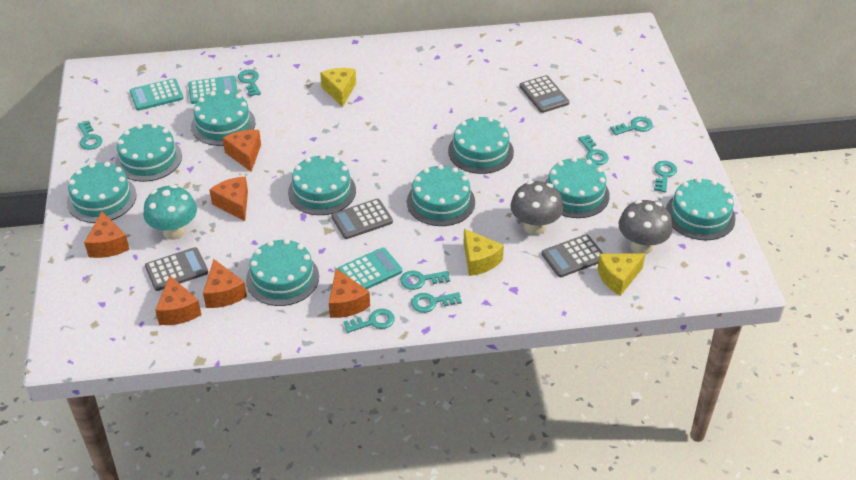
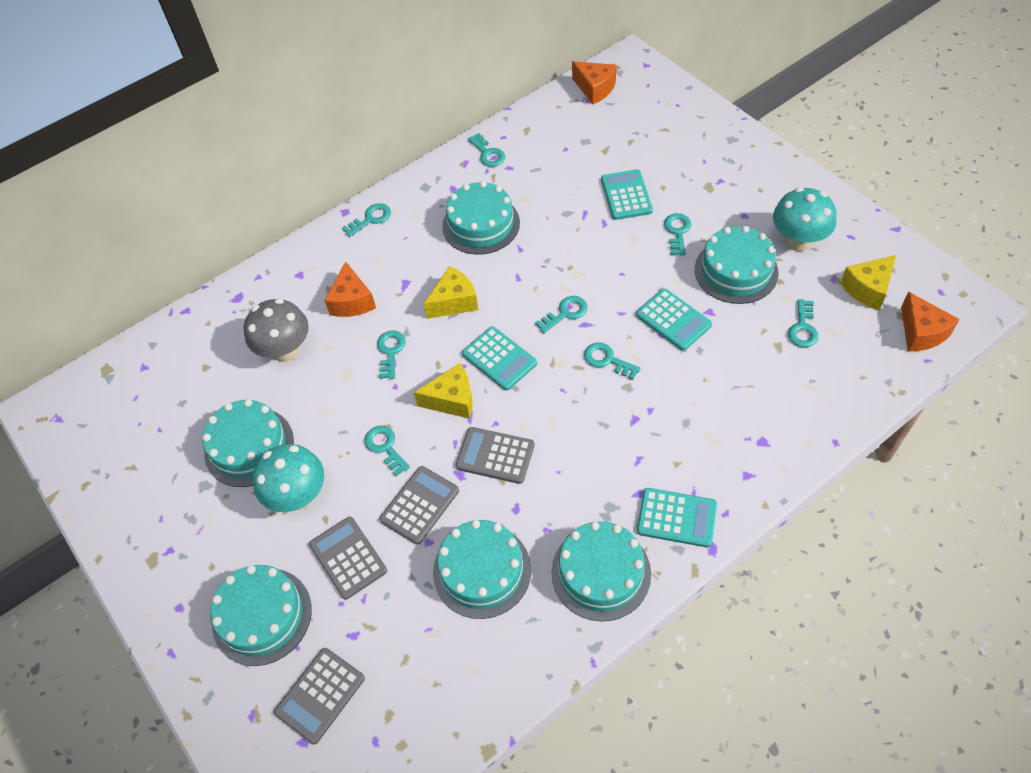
grey mushroom: [510,181,563,235] [619,200,673,254] = 2 -> [244,298,309,362] = 1
orange cheese: [84,212,130,258] [155,276,201,325] [203,259,247,308] [209,177,248,221] [223,130,261,172] [329,269,370,318] = 6 -> [324,261,376,317] [572,61,616,104] [901,292,960,352] = 3
turquoise cake: [67,162,137,223] [115,123,182,182] [191,90,256,146] [246,239,319,306] [288,154,356,215] [407,164,475,226] [448,116,514,174] [545,157,610,218] [666,178,736,240] = 9 -> [202,399,294,487] [210,565,312,666] [433,520,531,619] [442,181,520,254] [551,521,651,621] [695,226,779,304] = 6
turquoise calculator: [130,78,183,111] [188,76,238,104] [338,247,402,289] = 3 -> [462,326,537,391] [601,169,653,220] [636,289,712,351] [637,488,717,548] = 4
turquoise mushroom: [143,185,197,240] = 1 -> [253,444,324,512] [773,187,837,251] = 2

